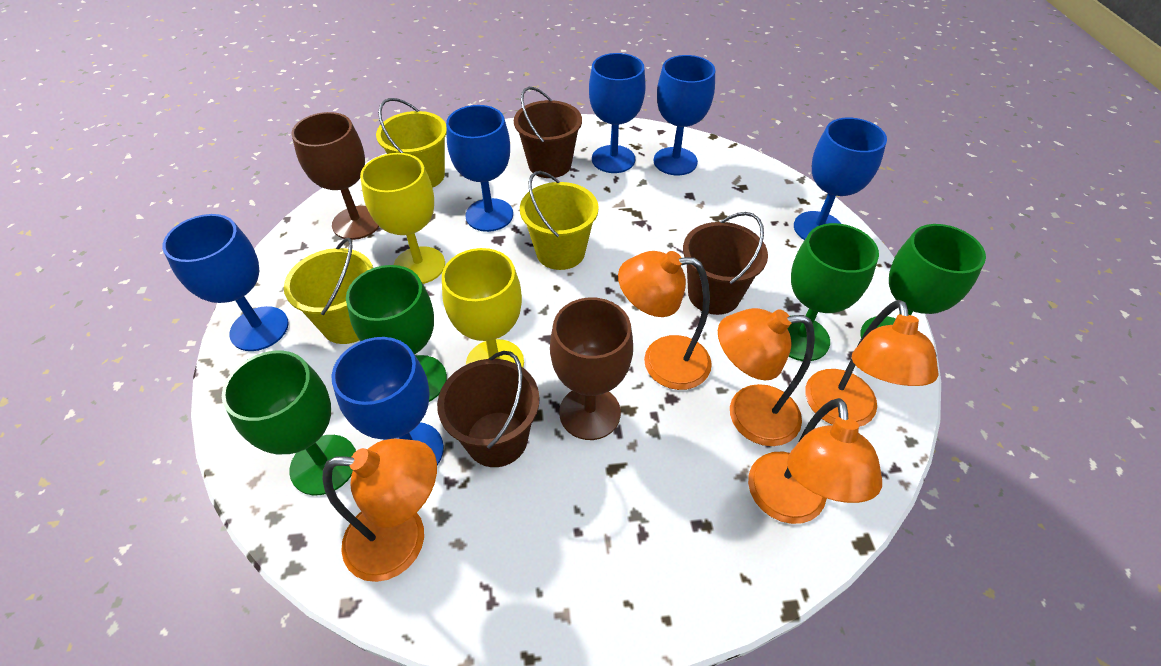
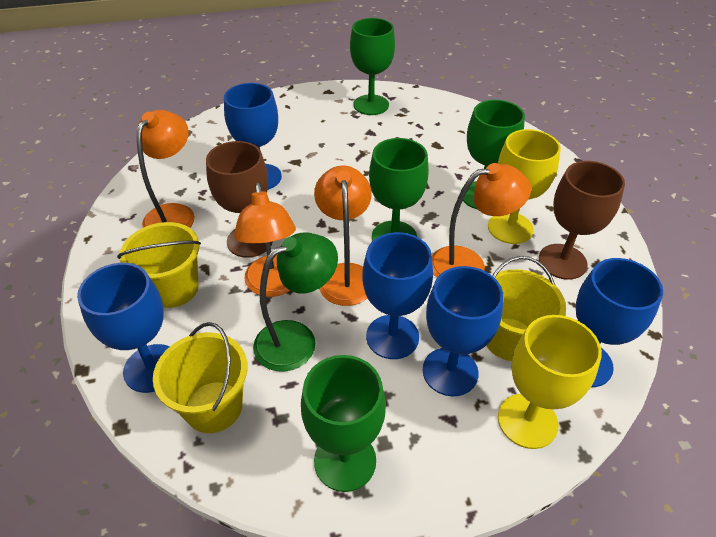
blue goblet: [162,214,289,351] [331,337,444,466] [446,105,513,232] [589,53,646,173] [654,55,715,175] [794,117,887,240] = 6 -> [77,263,169,393] [224,83,282,190] [362,232,433,359] [423,266,503,396] [576,258,663,387] = 5
brown bucket: [437,351,540,467] [514,87,582,178] [683,212,768,315] = 3 -> none = 0
green lamp: none = 0 -> [253,232,338,372] = 1
orange lamp: [323,439,437,582] [618,251,712,390] [718,308,815,446] [748,398,882,524] [805,300,939,427] = 5 -> [137,110,195,228] [234,183,296,297] [314,165,372,306] [432,163,531,278] = 4

